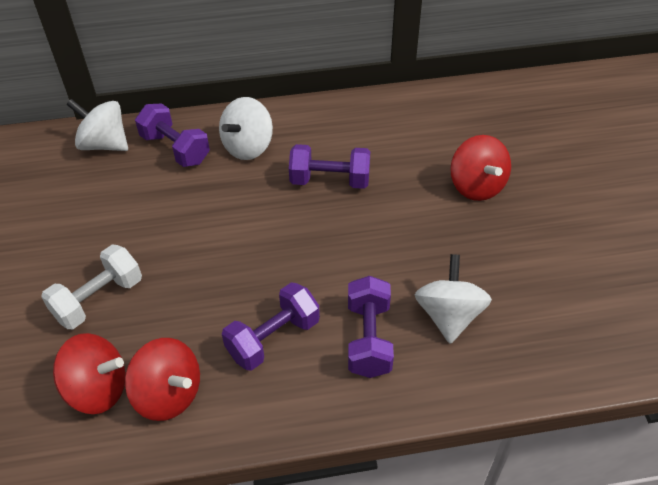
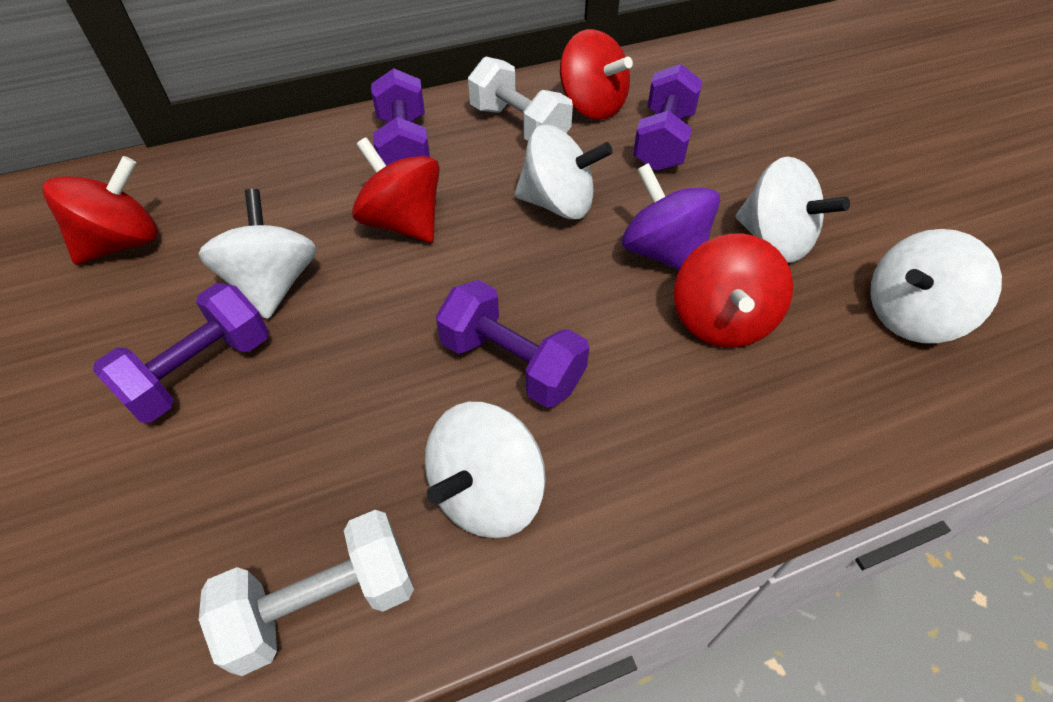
purple spinning top: none = 0 -> [622,163,720,270] = 1
red spinning top: [53,333,126,414] [125,338,200,421] [450,135,511,201] = 3 -> [43,156,158,265] [352,137,440,243] [560,29,633,120] [674,233,793,347] = 4
white dumbbell: [41,245,142,329] = 1 -> [199,510,414,676] [468,56,573,141] = 2
white spinning top: [66,99,128,151] [219,97,273,160] [415,254,492,344] = 3 -> [199,189,317,320] [425,402,546,538] [515,125,613,219] [736,157,850,263] [870,229,1002,343] = 5

